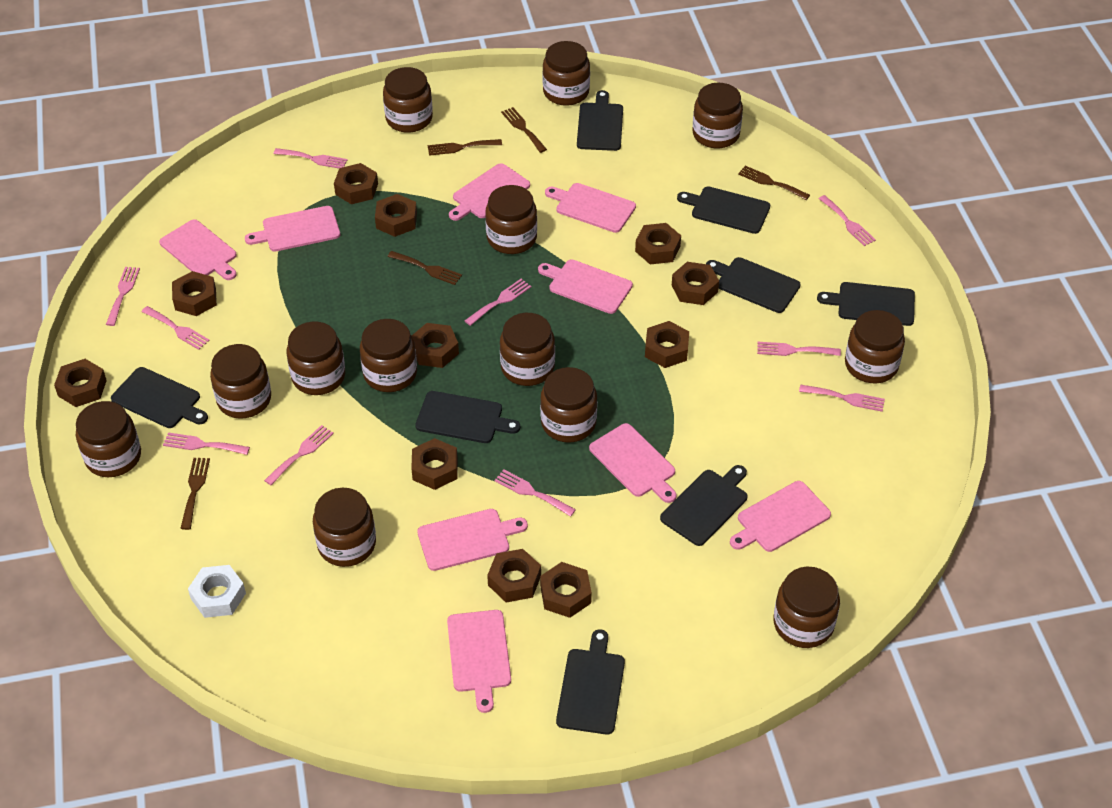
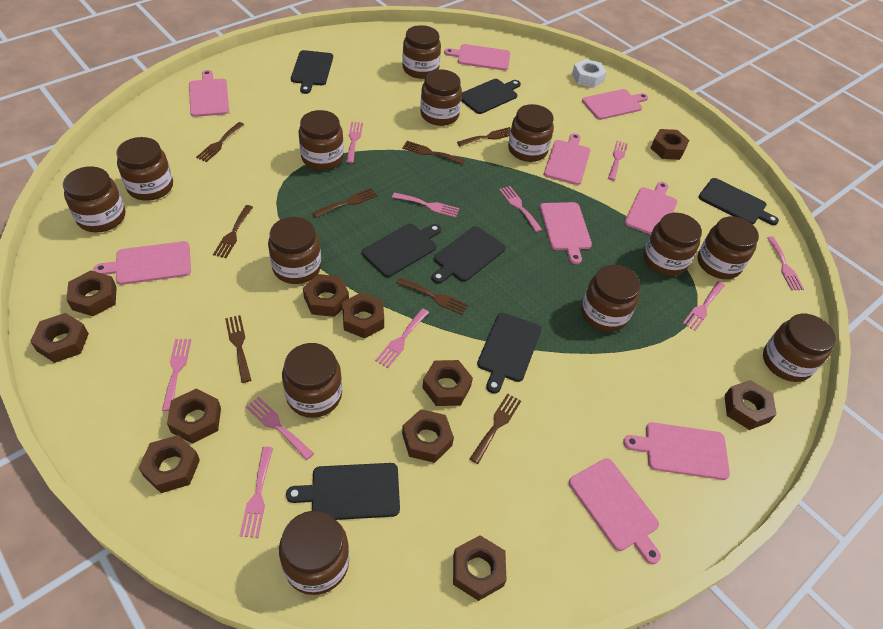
black cutting board: [111,367,208,428] [415,391,520,443] [556,629,625,735] [577,90,623,151] [660,465,748,546] [677,187,770,234] [706,257,801,313] [817,282,915,326] = 8 -> [286,463,400,520] [291,50,333,94] [362,224,441,277] [431,226,505,284] [461,79,521,114] [477,313,542,394] [699,178,779,225] = 7
brown fork: [180,458,210,530] [387,251,462,285] [428,139,502,156] [501,107,547,153] [738,166,810,200] = 5 -> [196,122,244,162] [213,205,253,258] [225,315,251,383] [313,188,378,218] [396,278,469,315] [402,141,465,165] [457,127,511,146] [470,393,521,464] = 8

